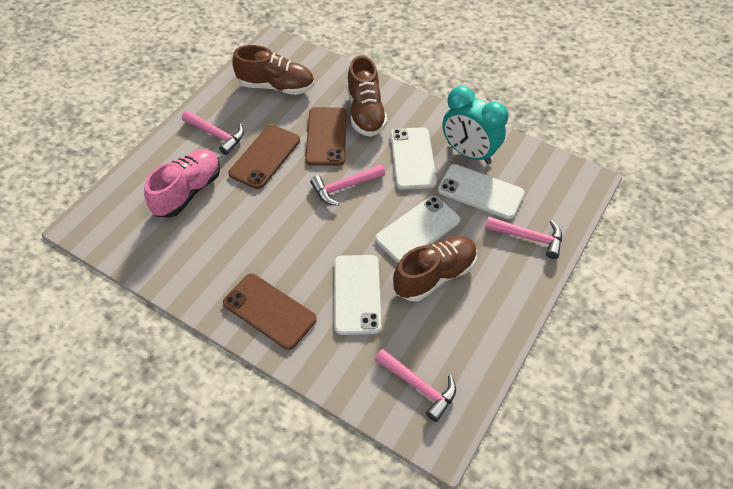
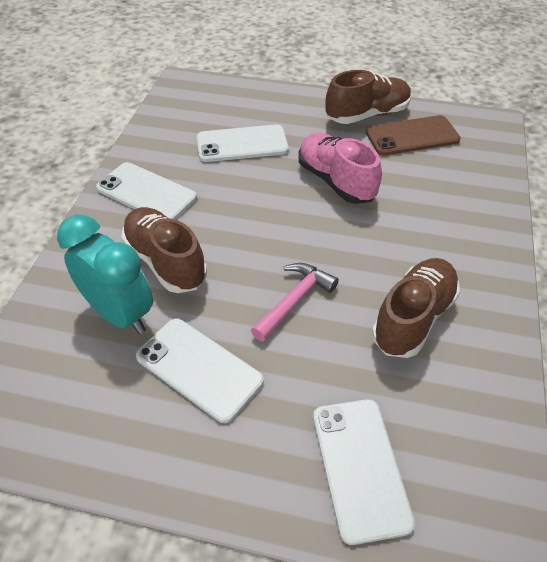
brown phone: [223,273,317,350] [229,125,300,189] [305,107,347,166] = 3 -> [366,115,461,155] = 1
pink hammer: [182,111,244,155] [310,164,385,206] [375,349,456,422] [485,217,562,259] = 4 -> [251,263,339,342] = 1

